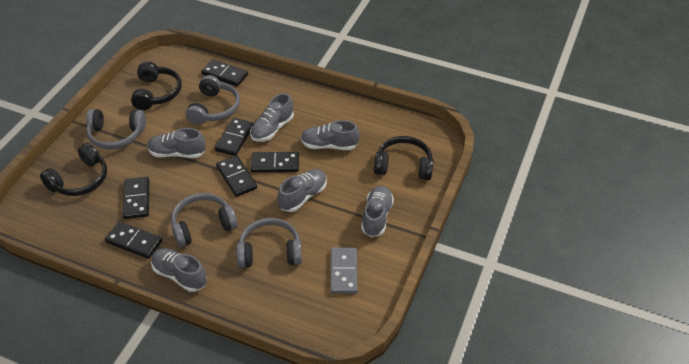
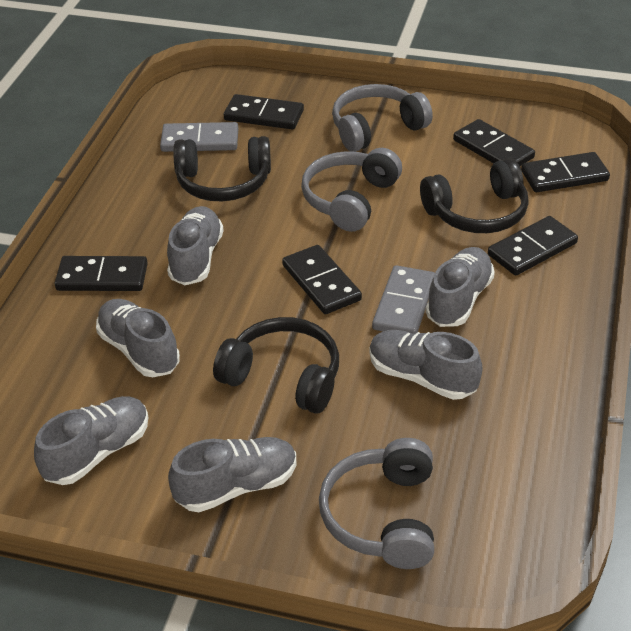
grey domino: [330,247,358,294] = 1 -> [160,122,239,152] [372,265,435,334] = 2
grey headphones: [86,109,146,149] [171,193,238,247] [185,75,240,125] [237,218,302,268] = 4 -> [301,148,402,232] [319,438,434,569] [332,84,433,152] = 3

